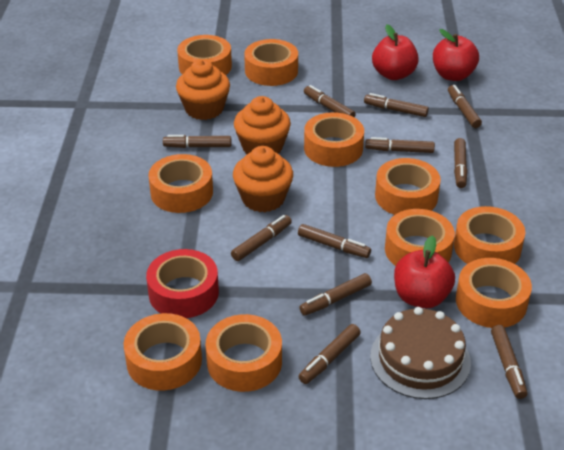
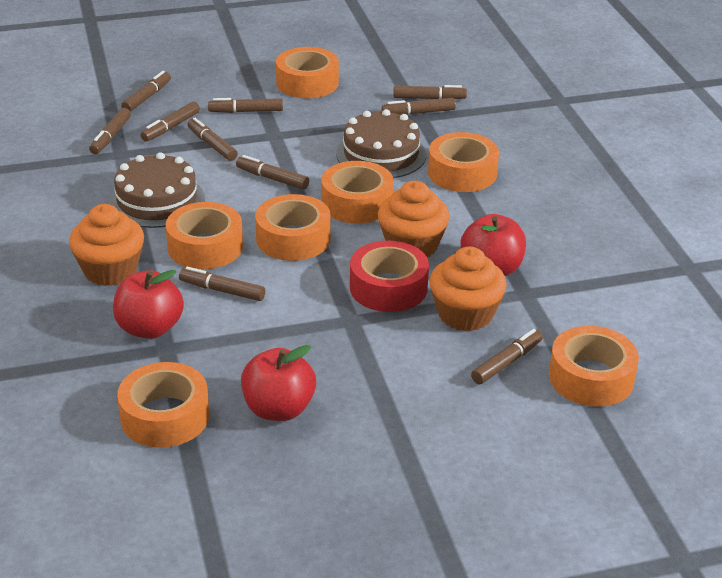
brown cake: [370,307,471,399] = 1 -> [109,152,205,228] [336,109,426,178] = 2
brown marker: [163,135,231,148] [231,215,292,261] [298,224,371,258] [298,324,361,384] [299,273,372,316] [304,85,356,118] [364,93,429,117] [365,137,435,153] [448,85,482,128] [454,138,468,188] [491,325,528,399] = 11 -> [89,108,131,154] [121,71,171,112] [140,102,200,142] [179,267,265,301] [188,118,238,161] [208,98,283,113] [236,155,309,189] [382,98,456,115] [393,85,467,99] [471,329,543,384] = 10
orange tape: [124,313,202,391] [148,154,213,213] [177,35,232,75] [206,314,282,392] [244,39,298,86] [304,112,364,167] [375,158,441,215] [385,209,455,266] [454,206,525,264] [456,258,532,328] = 10 -> [117,362,209,448] [166,202,243,269] [255,194,331,261] [276,47,339,98] [321,161,394,224] [428,132,499,192] [549,326,639,407] = 7

